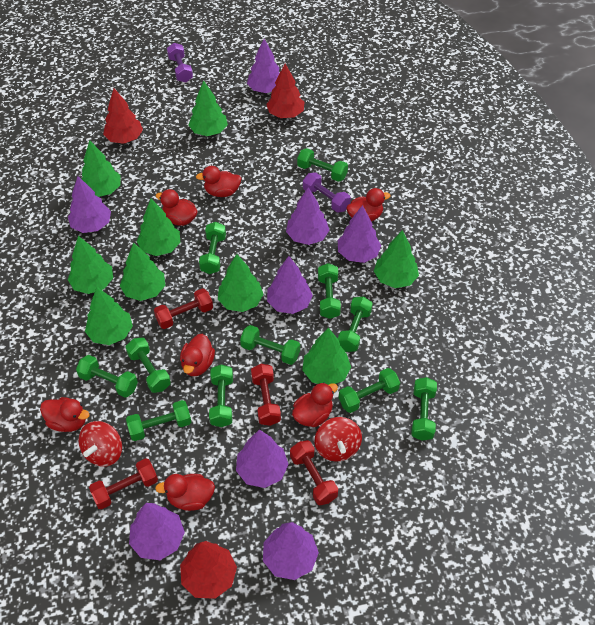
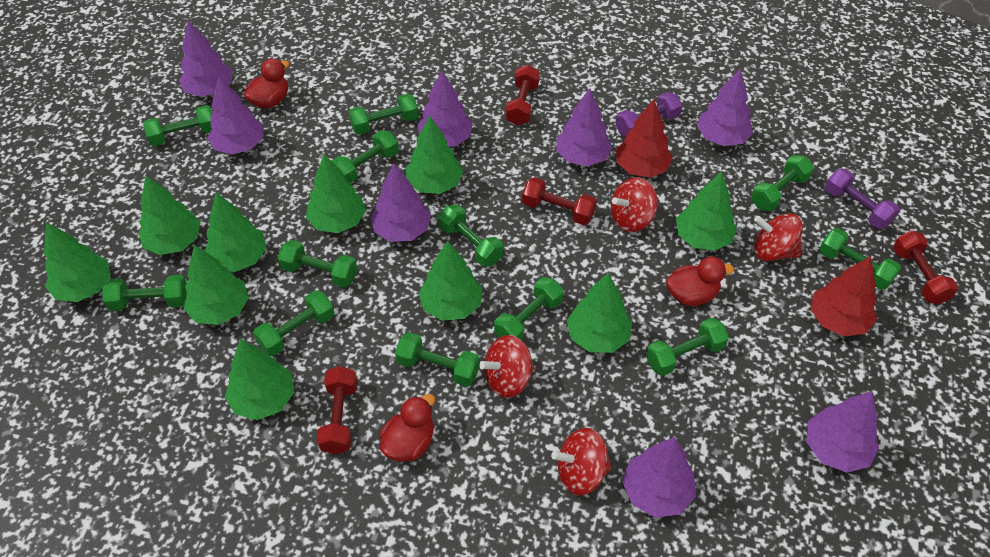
green dumbbell: [76,355,138,398] [126,337,171,393] [126,400,191,441] [199,222,226,274] [209,365,233,427] [240,325,300,365] [297,148,348,182] [318,263,341,319] [338,296,373,352] [339,368,400,413] [411,377,437,441] = 11 -> [102,275,187,311] [143,105,212,146] [253,290,335,356] [278,240,357,288] [332,130,399,184] [348,94,419,135] [395,332,480,387] [438,205,503,267] [494,277,564,340] [646,318,729,376] [751,155,814,211] [819,228,901,290] = 12
green tree: [68,236,113,294] [82,140,120,197] [85,287,133,345] [120,243,165,301] [137,199,180,256] [188,80,228,136] [218,254,263,312] [302,328,351,385] [374,230,419,288] = 9 -> [44,222,111,302] [139,176,200,255] [184,245,249,325] [205,192,267,272] [225,339,294,420] [306,154,366,233] [406,116,463,194] [419,240,482,321] [567,273,632,353] [676,171,737,251] = 10
red duck: [40,397,90,432] [155,474,215,511] [156,189,198,226] [180,334,215,376] [196,166,242,197] [292,382,338,427] [346,188,390,222] = 7 -> [244,58,289,108] [379,394,435,462] [666,256,734,306] = 3
red spinning top: [79,421,122,467] [315,417,362,461] = 2 -> [479,335,535,398] [551,428,612,495] [611,177,658,232] [754,213,803,261] = 4
red tree: [103,88,143,144] [180,541,237,599] [266,64,305,118] = 3 -> [616,100,673,178] [810,256,877,336] = 2

